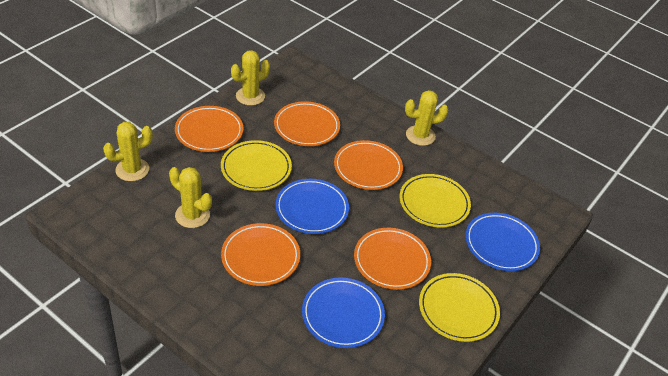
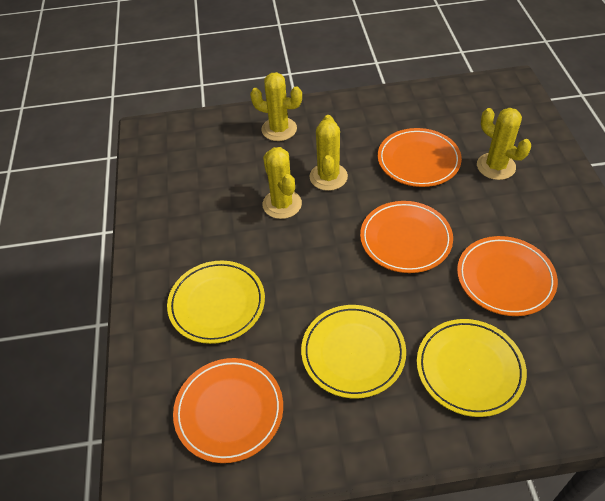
blue plate: [275,179,349,234] [302,278,385,348] [465,213,540,271] = 3 -> none = 0
orange plate: [175,106,244,152] [221,223,300,286] [274,101,340,146] [334,140,403,190] [354,228,431,290] = 5 -> [173,358,283,463] [360,201,453,273] [378,128,462,187] [457,236,558,316] = 4

